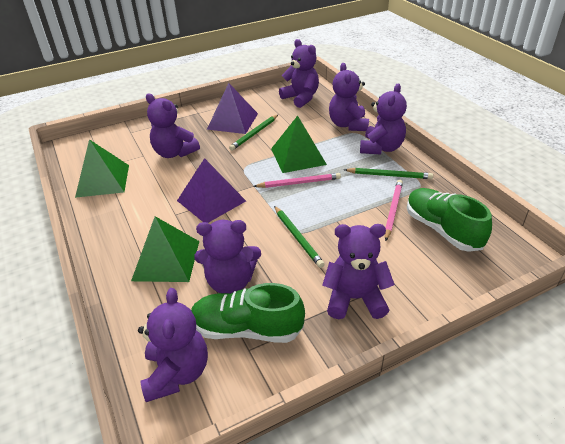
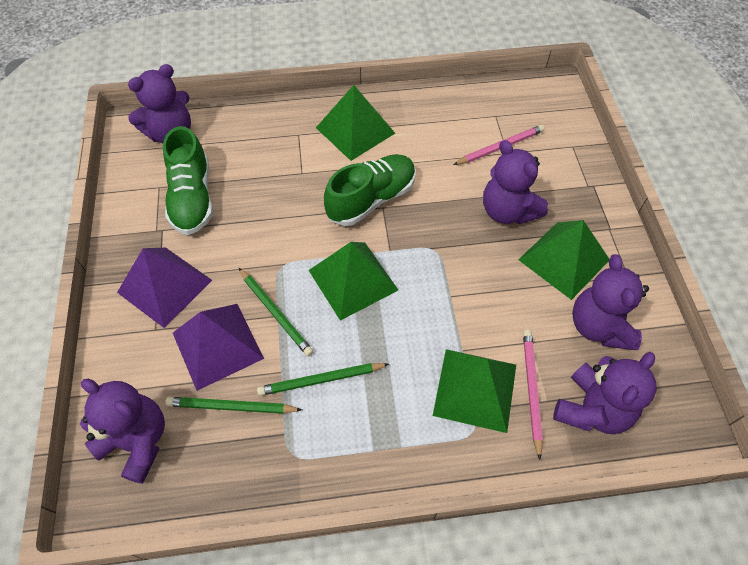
green pyramid: [75,139,129,198] [131,216,199,282] [271,116,327,173] = 3 -> [309,242,398,321] [316,85,395,161] [433,349,516,433] [519,220,609,300] = 4
purple teddy bear: [138,288,208,402] [146,93,200,158] [194,220,261,294] [279,39,319,108] [322,224,395,319] [329,63,369,131] [360,83,407,155] = 7 -> [80,379,165,484] [128,64,191,143] [483,140,548,225] [553,352,657,434] [572,254,649,350] = 5

